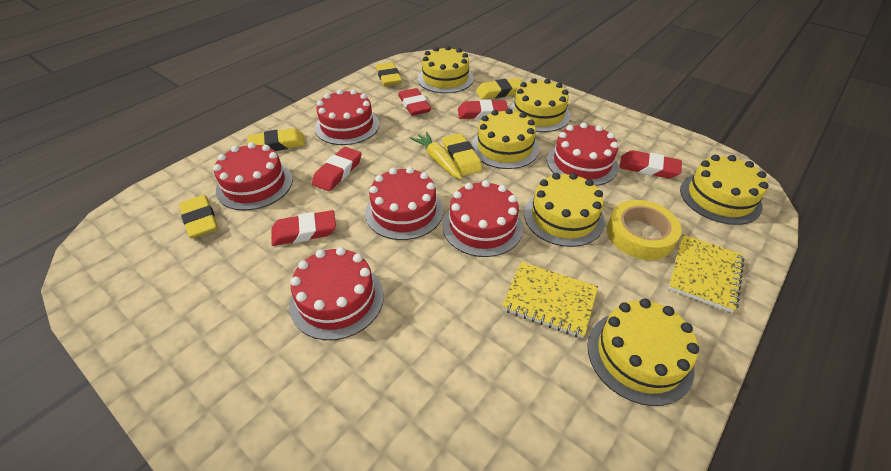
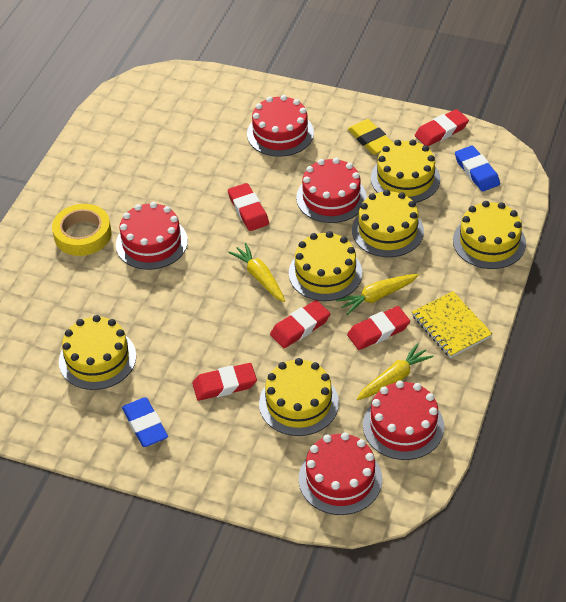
blue eraser: none = 0 -> [122,397,168,447] [455,145,500,192] = 2
red cake: [213,142,293,211] [290,247,384,340] [315,89,379,145] [365,167,443,240] [442,180,523,257] [547,123,618,186] = 6 -> [116,202,188,270] [247,95,314,157] [296,158,367,223] [299,432,382,515] [363,380,444,460] = 5
yellow carrot: [410,132,462,180] = 1 -> [228,243,285,302] [336,274,419,315] [357,343,434,400] = 3
yellow eraser: [179,195,218,238] [248,128,305,151] [376,62,402,86] [442,133,482,176] [476,78,522,100] = 5 -> [348,119,393,155] = 1
yellow notebook: [502,262,598,338] [668,235,744,313] = 2 -> [412,291,493,358] = 1

